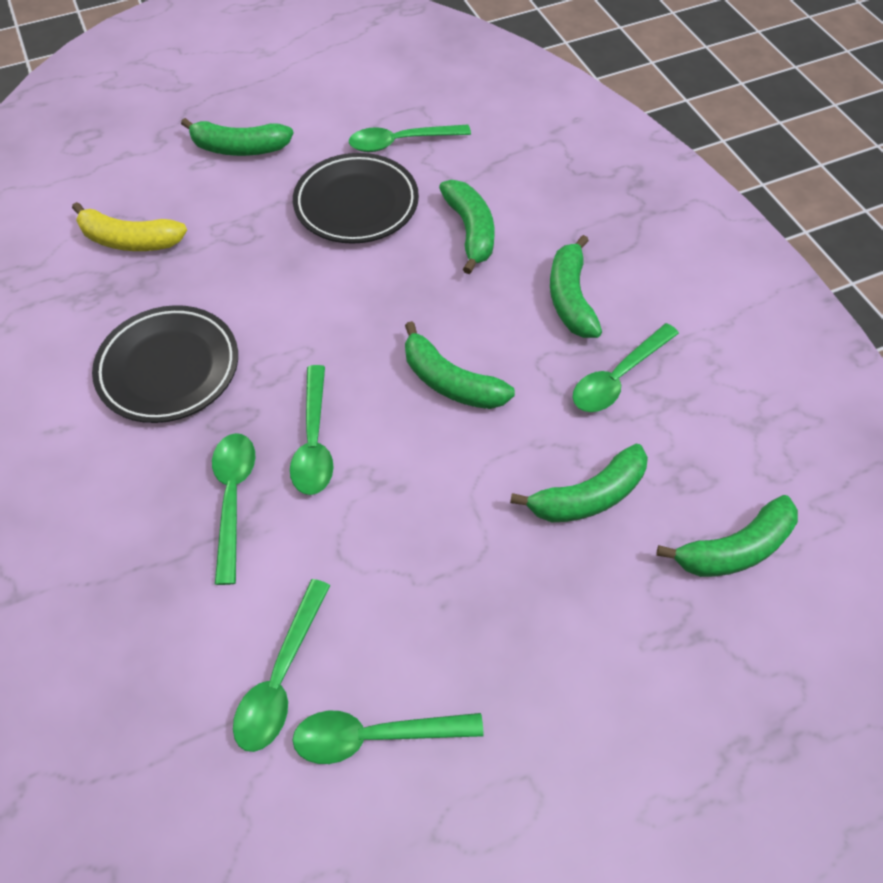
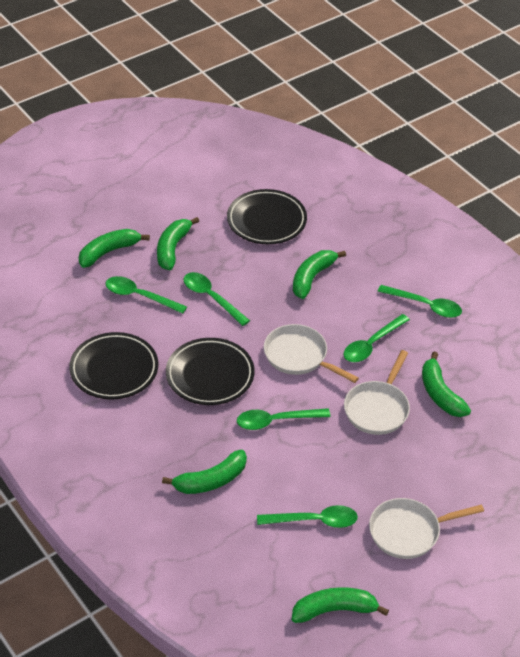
black plate: [92,305,238,423] [293,153,419,244] = 2 -> [69,332,158,399] [166,338,255,405] [227,189,307,244] = 3
white pan: none = 0 -> [264,324,359,383] [344,350,410,435] [369,498,484,559] = 3
yellow banana: [72,202,187,251] = 1 -> none = 0

